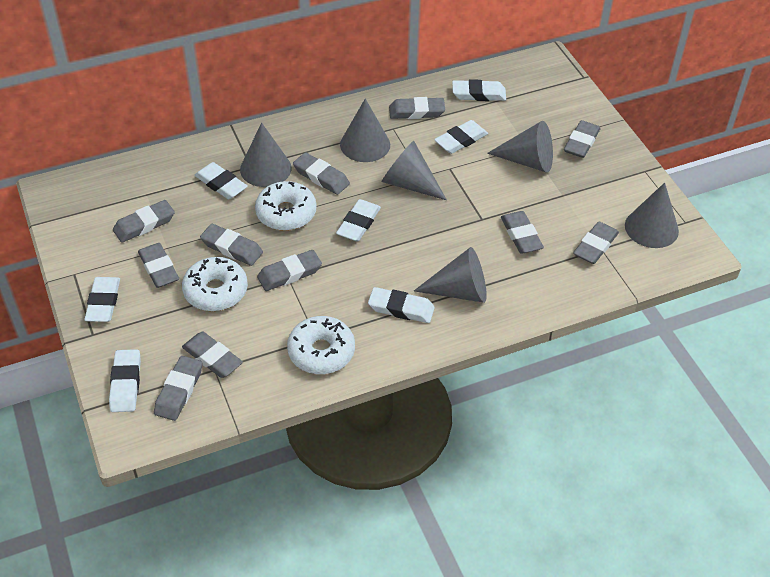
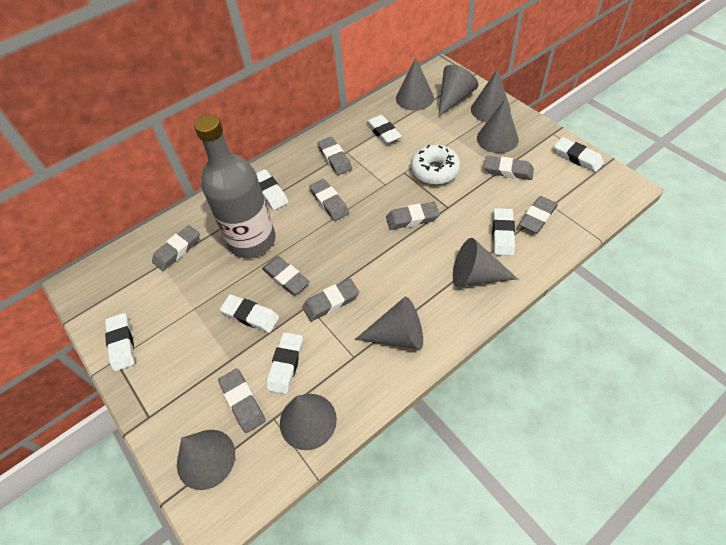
grey bottle: none = 0 -> [194,115,276,258] = 1
grey cone: [240,123,292,187] [340,98,390,162] [381,141,447,200] [414,247,487,303] [487,121,553,173] [625,183,679,248] = 6 -> [177,430,235,490] [280,394,337,450] [355,297,423,350] [396,57,434,111] [438,65,478,117] [453,238,518,287] [471,69,511,122] [477,98,519,153] = 8
grey eraser: [113,200,175,243] [138,243,179,288] [154,356,202,421] [182,332,243,378] [200,224,263,266] [257,250,322,291] [293,152,350,195] [389,97,445,119] [501,211,544,254] [564,120,601,158] [573,222,619,264] = 11 -> [152,225,200,271] [218,369,266,433] [262,256,310,295] [302,279,359,321] [309,179,349,221] [318,137,352,175] [386,202,440,230] [484,156,534,180] [519,196,558,233] = 9
white donut: [182,257,248,311] [255,181,316,231] [287,316,355,374] = 3 -> [411,145,460,185] = 1

